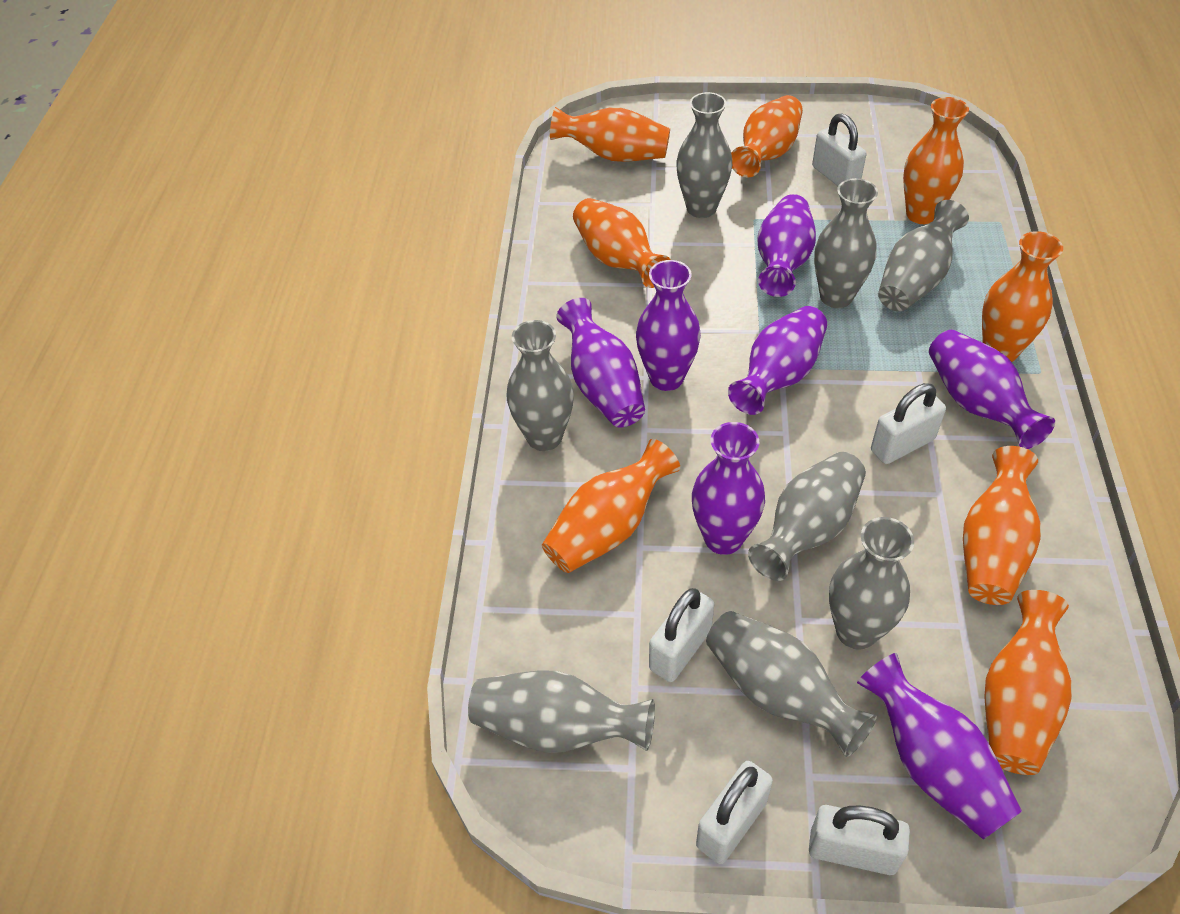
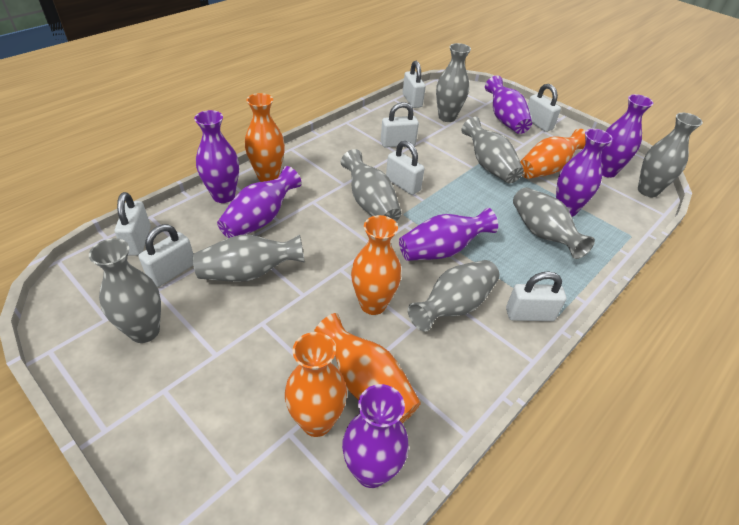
orange vase: [542,439,680,573] [550,107,670,162] [573,198,671,288] [731,95,803,178] [903,97,969,224] [963,446,1041,605] [982,231,1063,362] [985,590,1072,775] = 8 -> [245,93,285,182] [285,332,347,437] [314,313,421,423] [351,215,402,315] [520,129,585,179] = 5
white padlock: [649,588,714,682] [696,761,773,864] [809,805,910,875] [812,113,867,186] [871,383,946,464] = 5 -> [115,192,151,256] [139,224,193,287] [381,102,419,148] [386,141,425,195] [403,61,426,108] [506,272,566,321] [528,84,561,132] = 7

